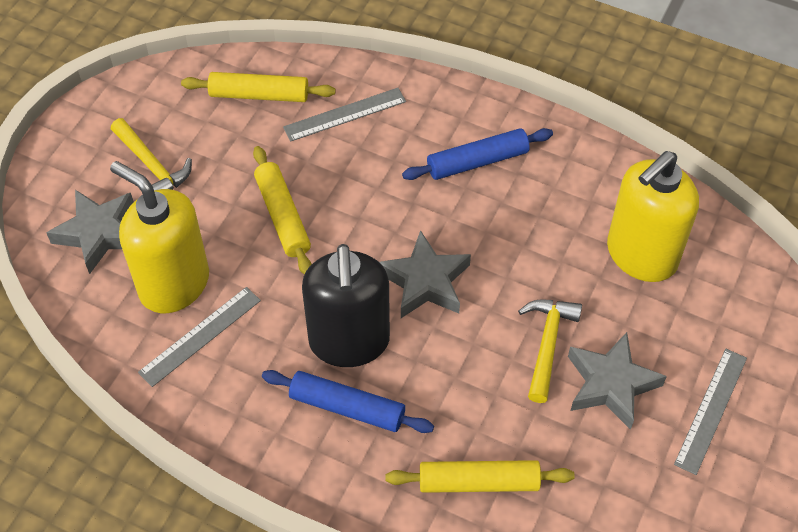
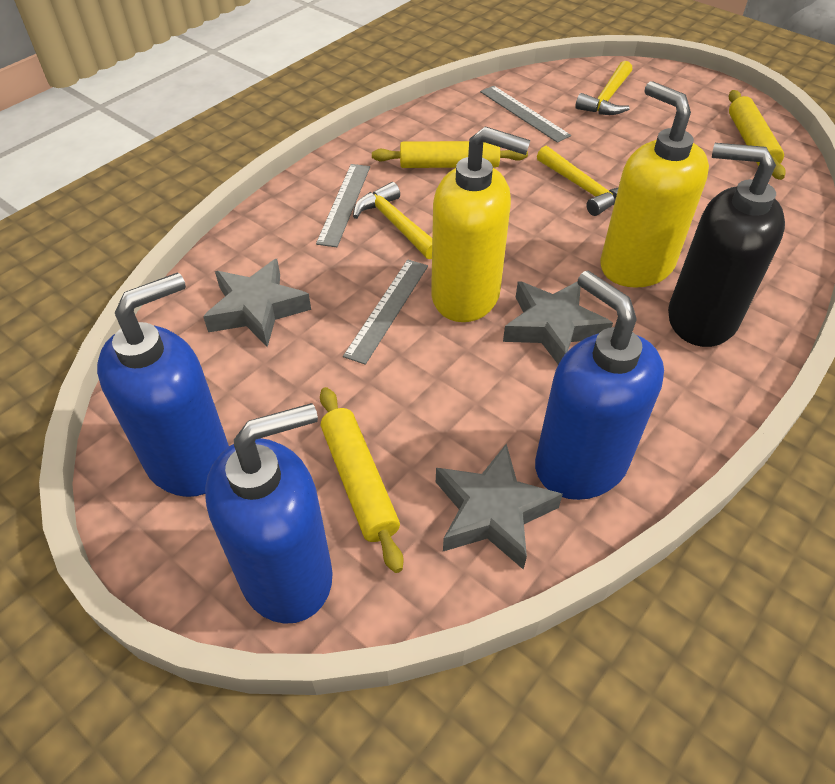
blue rolling pin: [262,370,434,433] [402,128,553,180] = 2 -> none = 0
blue soap dispenser: none = 0 -> [97,272,229,497] [205,403,333,624] [535,271,664,500] = 3
yellow hammer: [111,118,192,190] [518,300,582,403] = 2 -> [353,182,432,259] [537,146,620,216] [575,61,632,115] = 3

